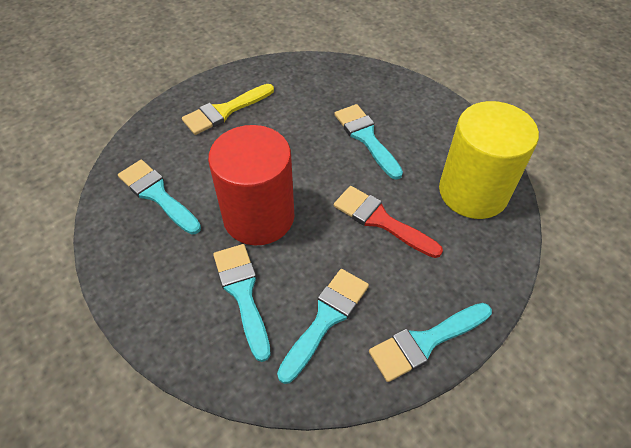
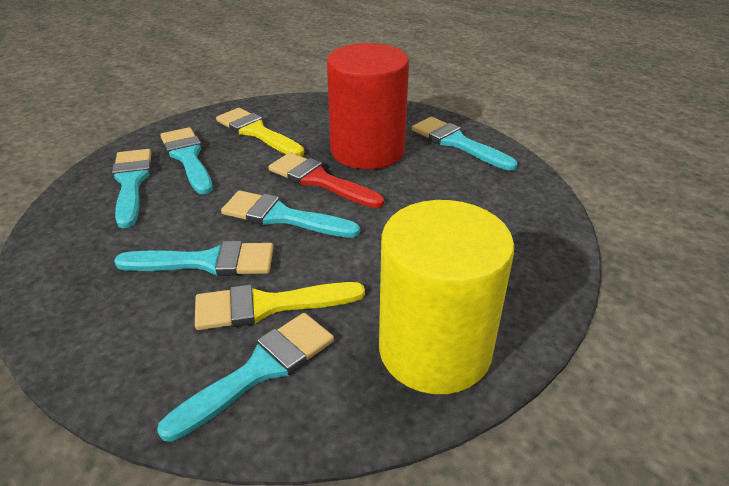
turquoise brush: [118,160,201,235] [213,244,271,362] [277,269,369,384] [334,104,403,180] [369,303,492,382] = 5 -> [112,149,151,228] [114,241,274,276] [157,313,334,442] [160,127,213,195] [221,191,360,238] [412,117,517,171] = 6
yellow brush: [182,84,274,135] = 1 -> [195,282,365,330] [216,108,304,156] = 2

